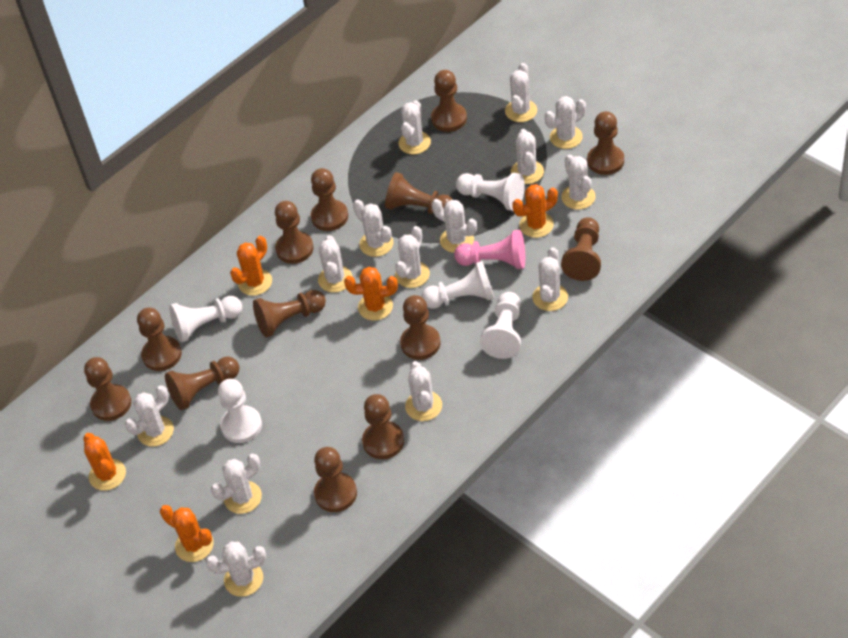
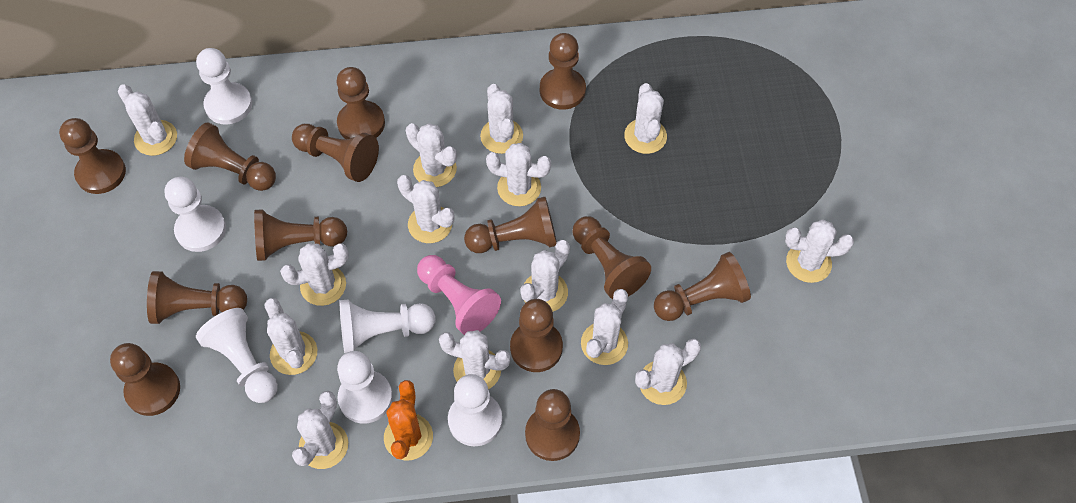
orange cactus: [83,433,126,491] [160,505,214,562] [230,236,272,296] [344,267,398,320] [512,184,558,238] = 5 -> [384,380,433,461] = 1
white pawn: [169,296,242,343] [218,379,262,443] [421,261,494,309] [456,173,525,211] [480,292,521,359] = 5 -> [164,177,226,252] [196,48,252,125] [196,308,278,403] [337,351,393,424] [340,300,436,353] [448,374,503,446] = 6

